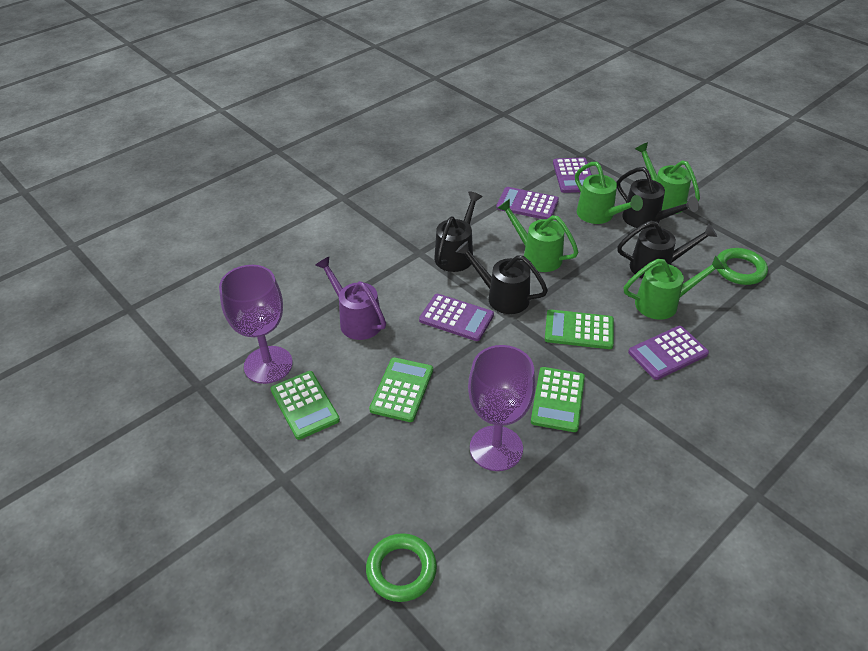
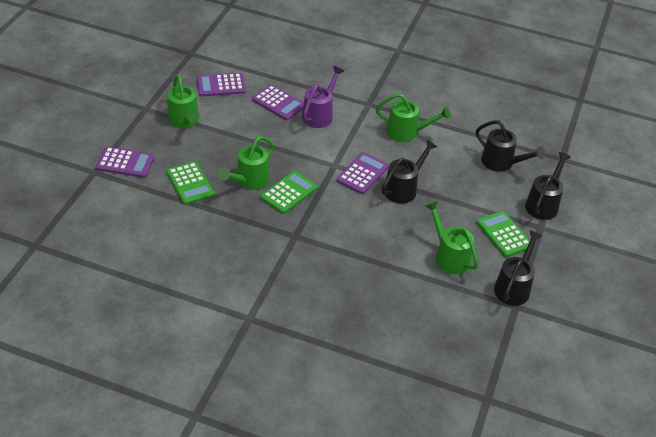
green calculator: [270,371,340,440] [369,357,433,422] [531,367,585,432] [545,309,614,349] = 4 -> [166,161,215,205] [260,171,318,214] [477,211,530,257] = 3
green ring: [366,533,437,602] [717,248,768,285] = 2 -> none = 0
purple goblet: [219,265,293,384] [468,345,535,471] = 2 -> none = 0

